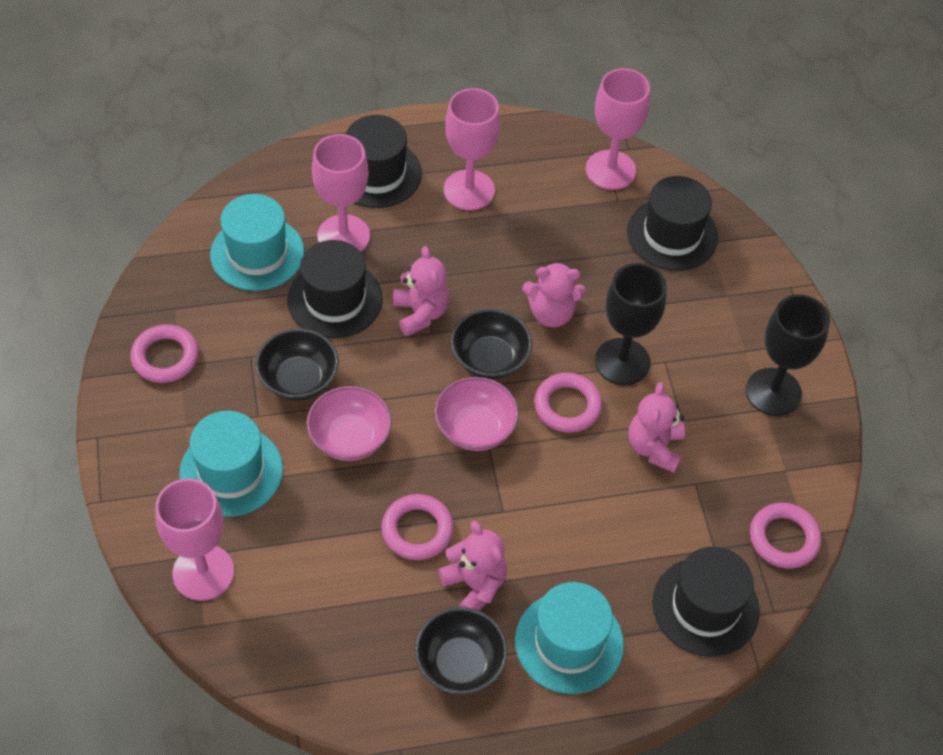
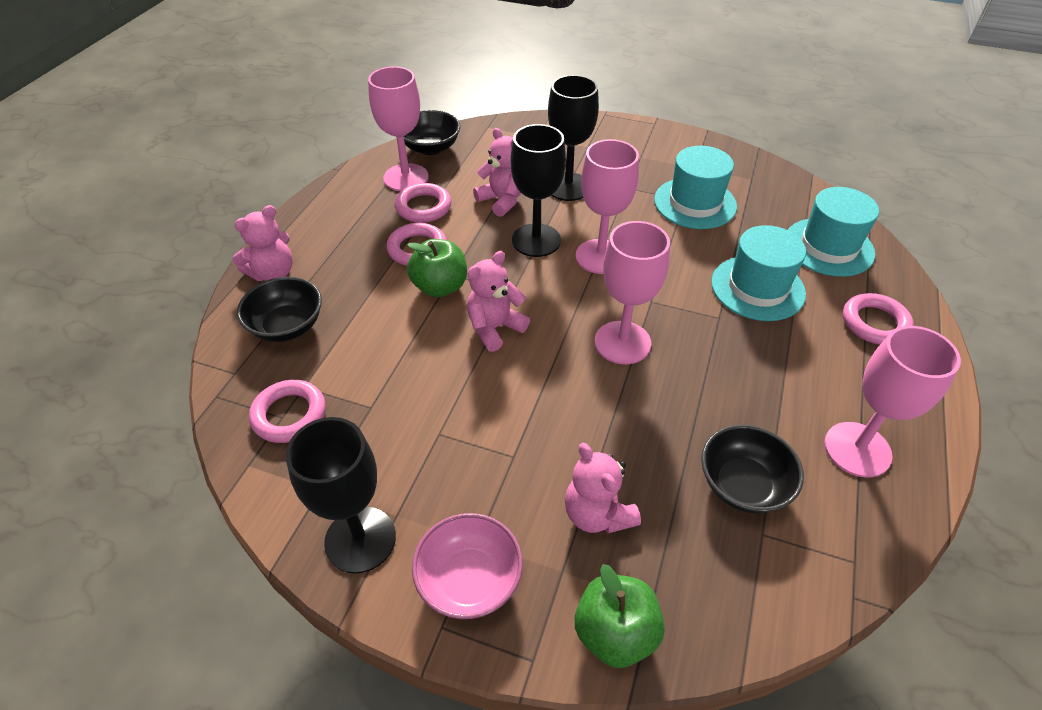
black goblet: [595,263,667,385] [746,294,830,416] = 2 -> [286,417,396,574] [511,124,566,257] [548,75,599,201] = 3
black hat: [287,240,383,339] [346,115,422,208] [627,176,718,271] [652,547,759,657] = 4 -> none = 0
green apple: none = 0 -> [407,239,467,297] [575,564,665,668] = 2
pink bowl: [307,386,392,461] [435,377,519,451] = 2 -> [412,513,523,619] = 1

